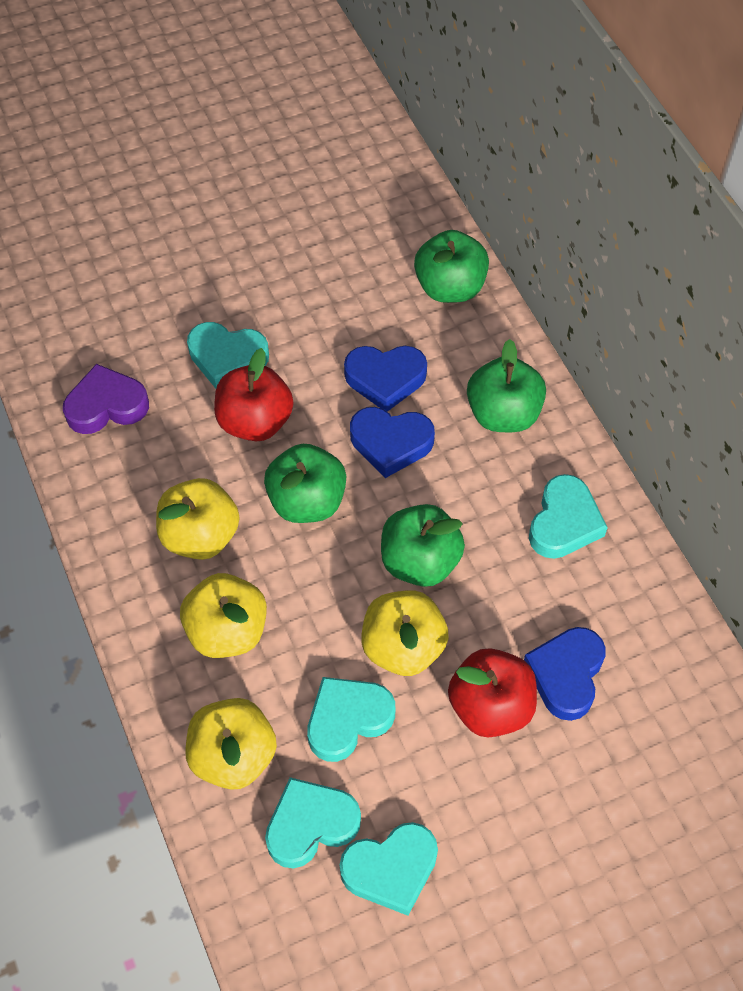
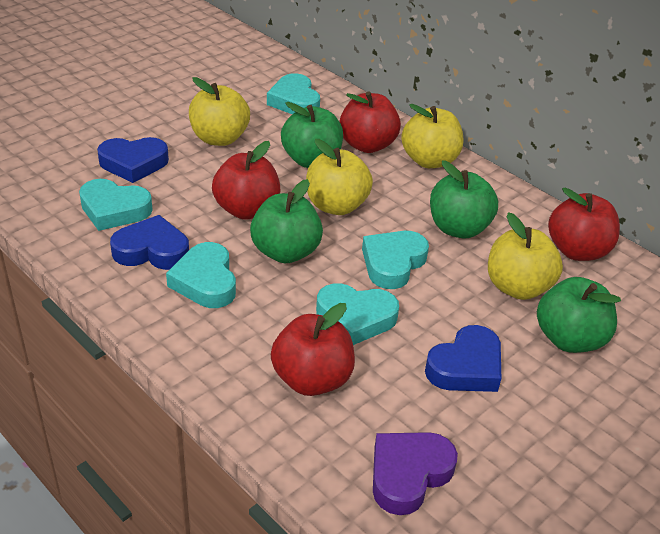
red apple: [214,348,293,441] [448,648,537,737] = 2 -> [212,141,280,220] [271,303,355,396] [339,91,401,153] [548,188,620,261] = 4

